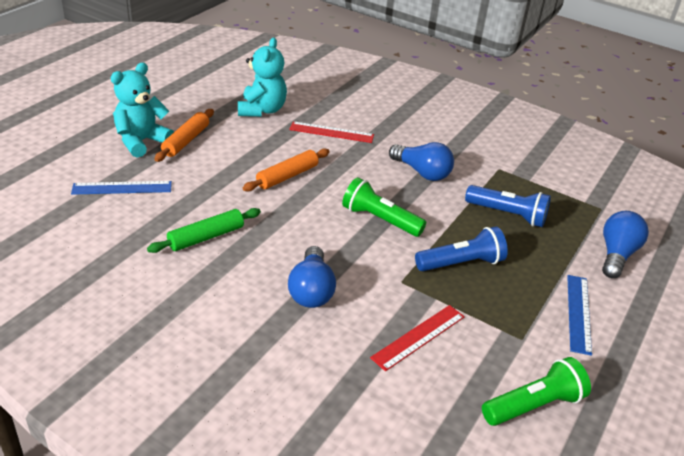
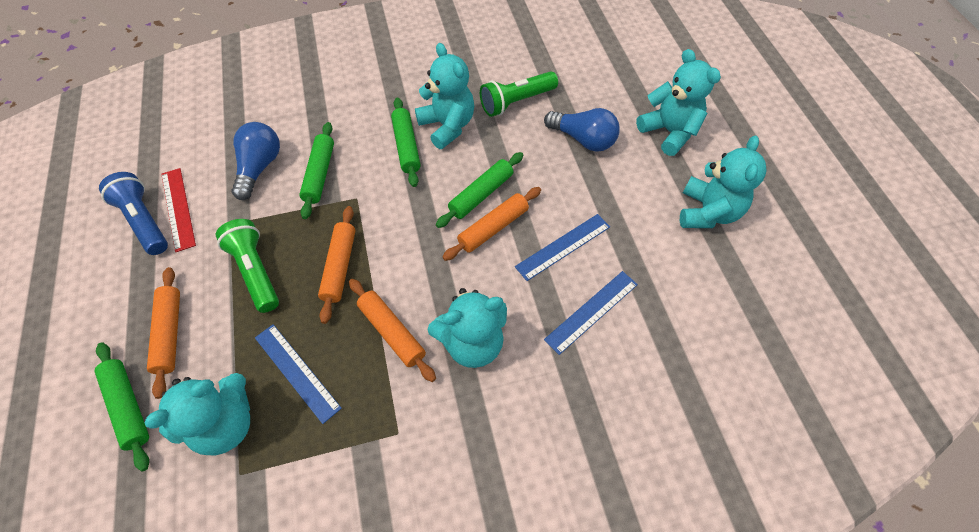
blue flashlight: [415,227,508,271] [465,185,551,227] = 2 -> [99,172,168,255] = 1
blue light bulb: [288,246,336,308] [389,142,454,181] [602,211,649,278] = 3 -> [231,122,280,200] [544,108,620,152] = 2
blue ruler: [71,181,172,195] [567,275,592,356] = 2 -> [255,324,342,424] [515,214,610,281] [544,271,638,355] = 3
green rolling pin: [147,208,261,253] = 1 -> [94,342,149,471] [299,122,334,219] [391,98,421,187] [436,152,524,228] = 4
orange rolling pin: [155,109,214,162] [243,148,330,191] = 2 -> [147,267,180,399] [318,206,355,324] [349,279,436,382] [442,187,541,261] = 4
red ruler: [289,121,374,143] [370,305,465,371] = 2 -> [161,168,196,252] = 1
turquoise teddy bear: [111,63,174,158] [238,38,287,117] = 2 -> [144,373,250,456] [415,43,474,149] [427,288,507,368] [636,49,721,156] [680,136,767,228] = 5

